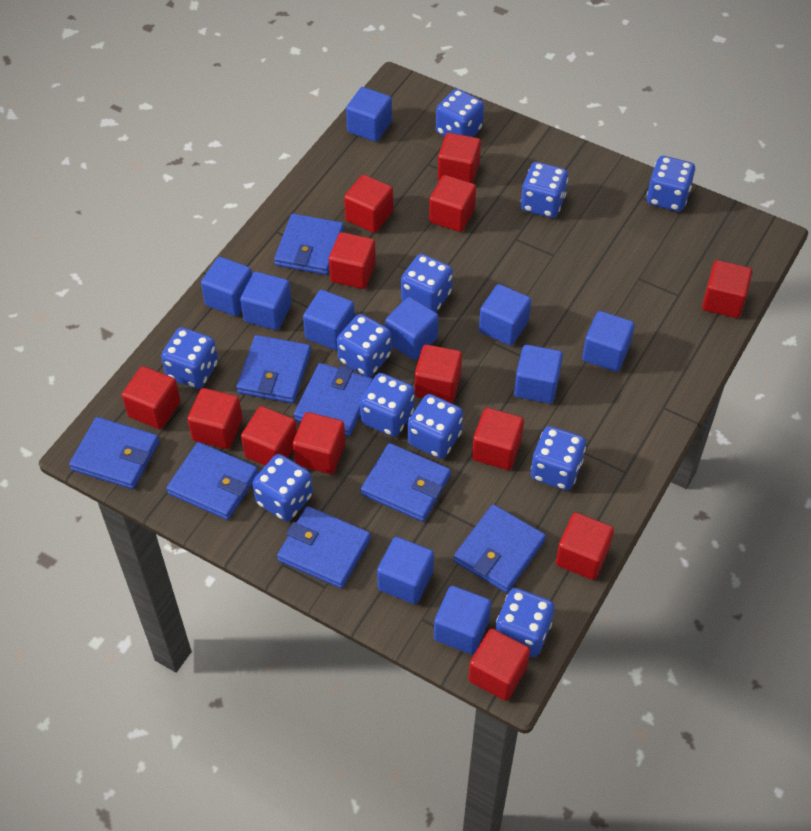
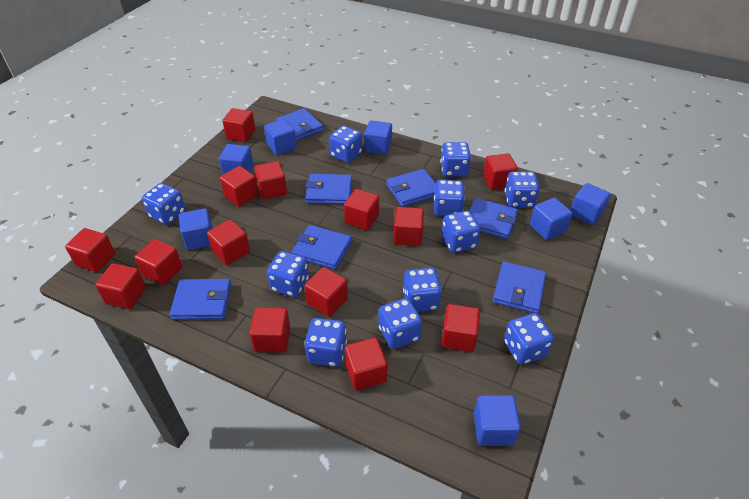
blue cube: [201,257,252,316] [240,272,292,330] [303,290,355,351] [346,87,392,142] [377,537,434,604] [385,297,439,360] [434,586,491,655] [479,284,531,346] [514,345,563,404] [582,311,635,372] = 10 -> [179,208,213,250] [219,144,253,175] [264,119,297,155] [364,120,392,155] [474,395,521,446] [530,197,573,240] [571,183,611,225] = 7
blue wallet: [69,417,159,489] [166,442,259,520] [237,335,311,403] [274,214,344,275] [277,506,371,588] [294,363,373,437] [361,443,451,522] [454,504,546,593] = 8 -> [170,279,231,320] [276,108,324,141] [291,225,352,270] [305,174,352,204] [386,169,436,207] [469,198,518,239] [493,262,546,314] = 7
red cube: [122,366,180,429] [187,388,243,449] [241,406,297,466] [293,412,345,474] [329,232,376,289] [344,175,393,233] [415,344,462,403] [429,175,476,232] [438,133,481,183] [468,629,530,701] [472,408,524,470] [556,513,614,580] [702,260,752,318] = 13 -> [65,228,115,272] [95,263,146,309] [134,239,182,285] [207,219,250,265] [220,166,259,207] [223,108,255,142] [249,307,290,353] [254,161,287,199] [304,267,348,317] [344,189,379,230] [345,338,387,390] [393,207,424,246] [441,304,480,352] [483,153,518,190] = 14

